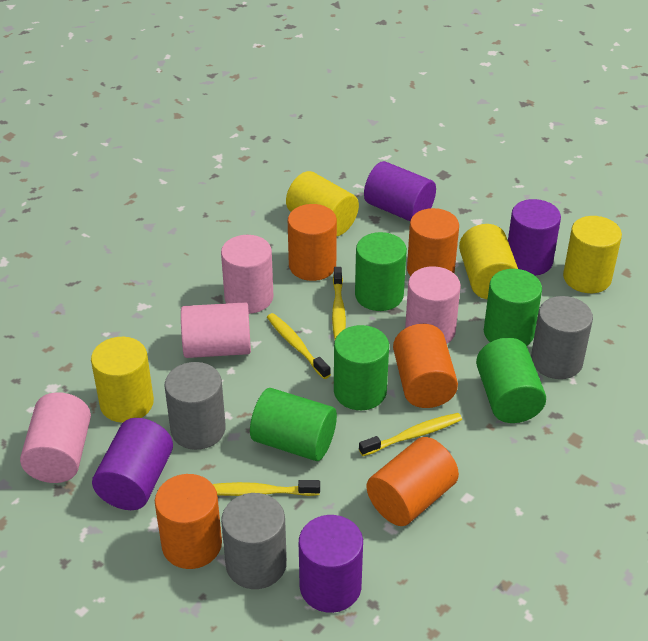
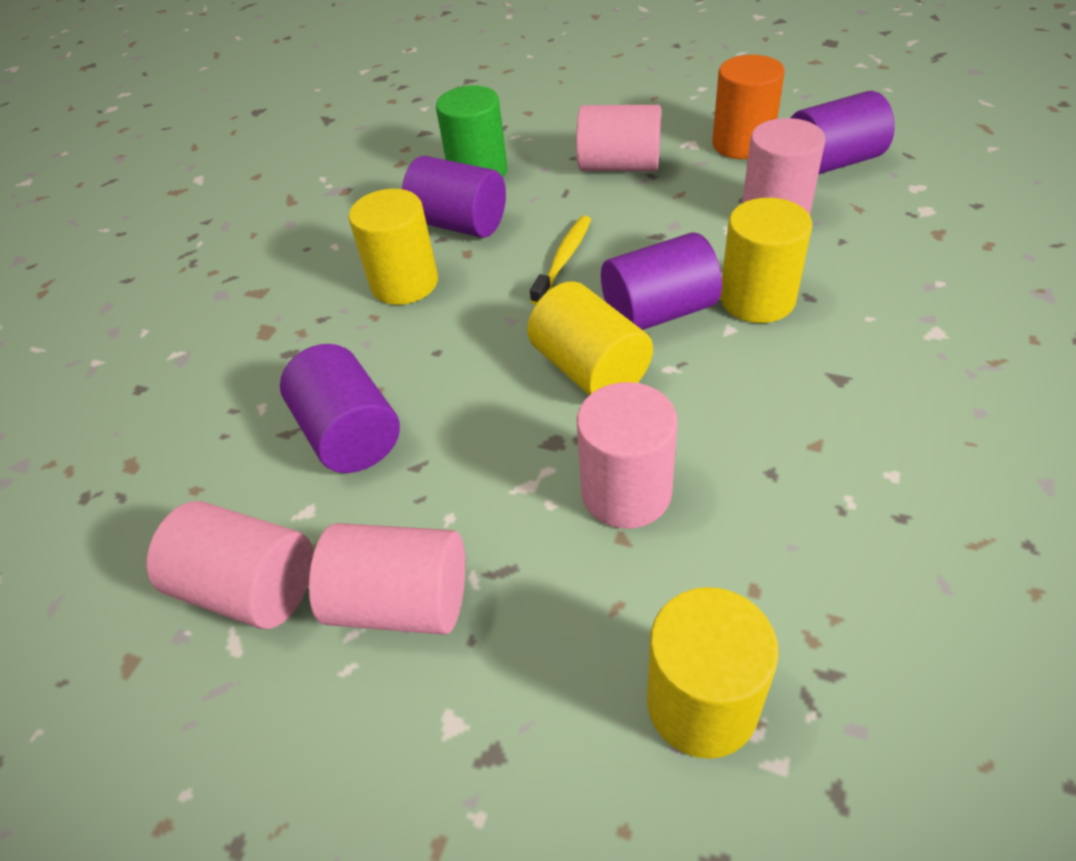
green cylinder: [250,388,337,461] [334,325,389,410] [355,232,407,311] [476,338,546,423] [484,269,542,346] = 5 -> [436,86,507,177] = 1
grey cylinder: [164,362,226,450] [221,493,287,589] [531,296,593,379] = 3 -> none = 0
orange cylinder: [155,474,222,569] [288,204,337,281] [367,437,459,526] [393,324,458,408] [407,208,459,277] = 5 -> [712,55,785,159] = 1
pink cylinder: [20,392,91,483] [181,302,251,358] [221,235,273,314] [405,266,461,344] = 4 -> [146,501,313,629] [309,523,465,635] [576,105,661,171] [577,382,678,529] [742,118,825,215] = 5
yellow toothbrush: [213,480,320,496] [267,313,331,379] [332,267,346,339] [359,413,462,456] = 4 -> [530,216,591,305] = 1

